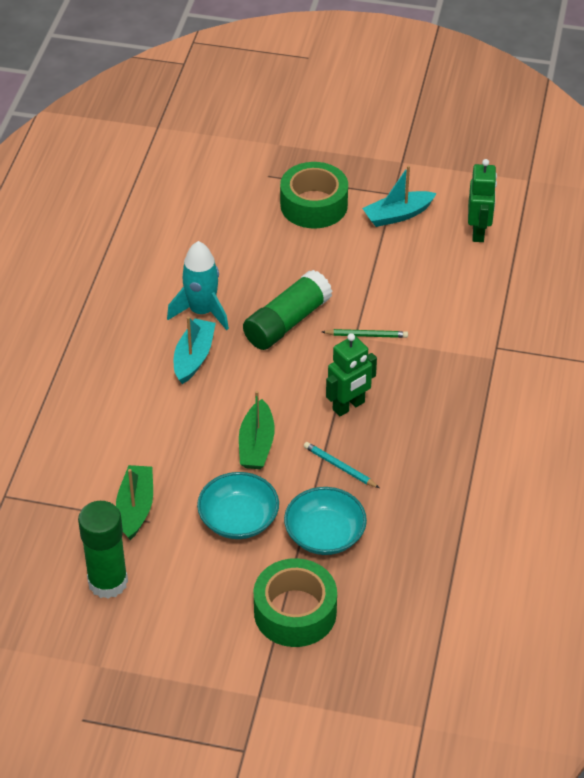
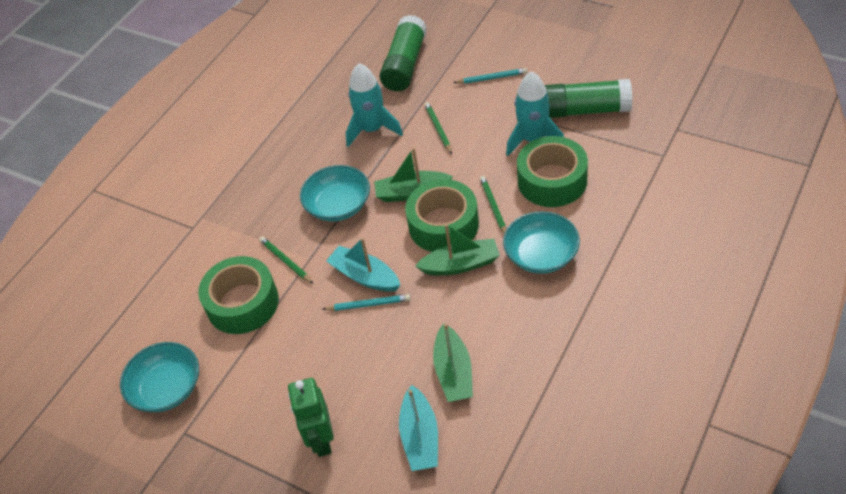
green boat: [116,465,153,540] [239,391,275,469] = 2 -> [374,148,453,202] [415,224,500,275] [433,323,473,402] = 3
green pencil: [322,329,408,338] = 1 -> [259,237,314,284] [424,102,452,154] [480,176,507,234] = 3
green robot: [326,333,377,417] [468,159,497,242] = 2 -> [288,378,334,457] = 1
green tape: [254,558,337,647] [280,162,348,228] = 2 -> [198,256,279,334] [405,179,479,252] [517,136,588,207] = 3
turquoise bowl: [197,472,279,539] [284,487,367,555] = 2 -> [120,342,199,412] [300,165,370,221] [503,211,580,274] = 3
turquoise pencil: [304,442,379,488] = 1 -> [322,294,410,311] [453,68,527,84] = 2
turquoise rocket: [167,241,229,330] = 1 -> [346,63,403,147] [506,71,564,156] = 2

